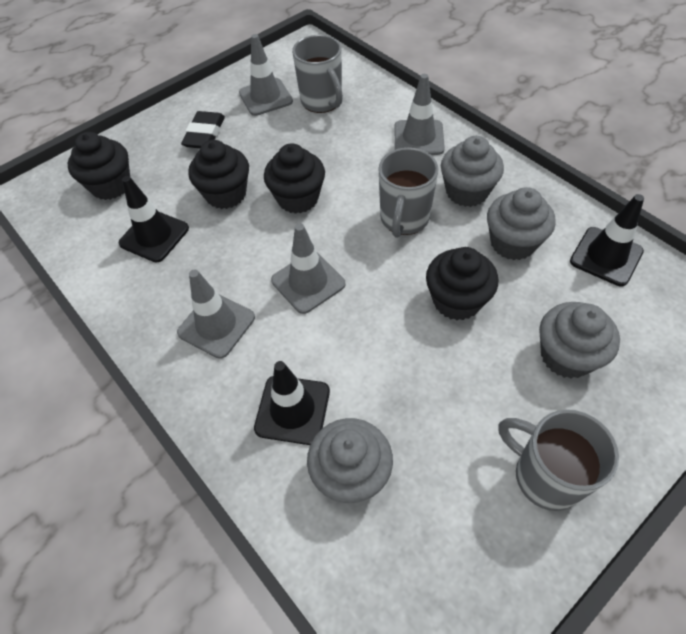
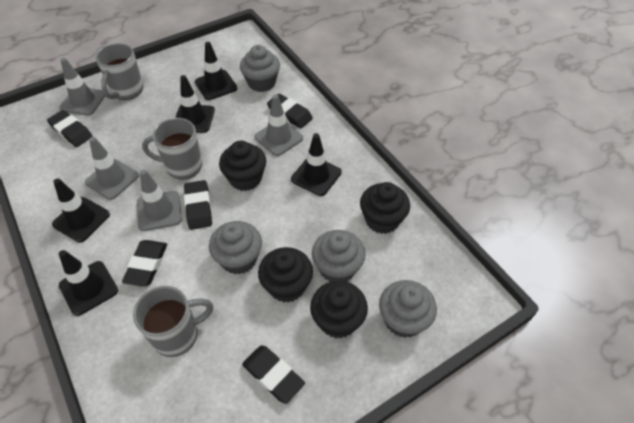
black eraser: [181,111,225,148] = 1 -> [47,110,93,147] [122,240,167,286] [184,180,212,230] [242,345,305,404] [267,94,313,128] = 5
black traffic cone: [119,176,189,262] [254,361,330,445] [570,194,644,286] = 3 -> [52,178,110,242] [59,250,118,316] [175,75,215,133] [195,42,237,100] [291,133,342,196] = 5

